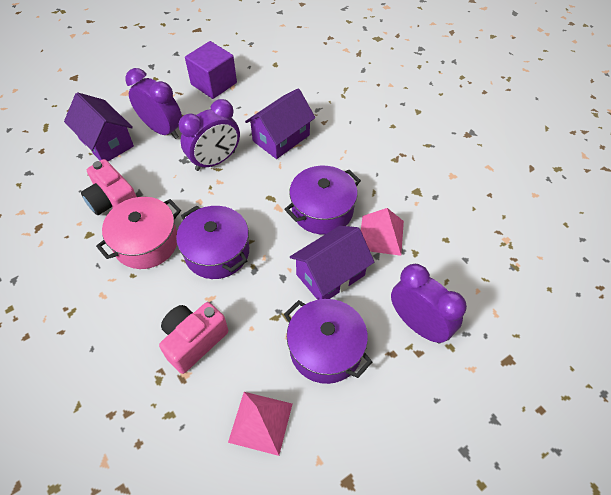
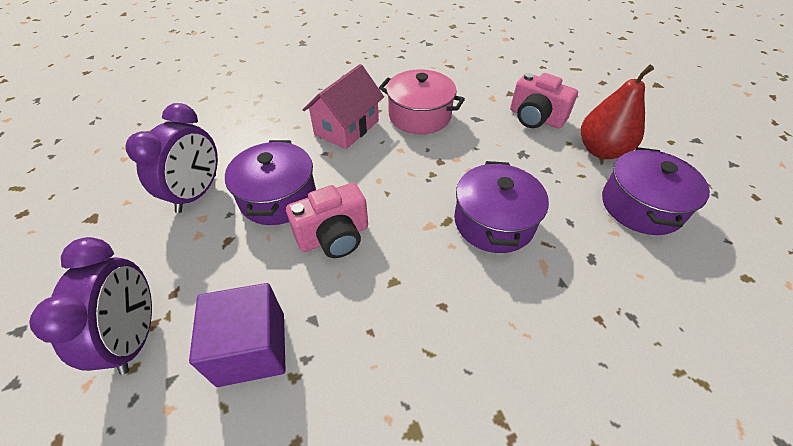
pink house: none = 0 -> [303,64,384,149] = 1
pink pyramid: [228,392,292,456] [361,208,404,256] = 2 -> none = 0
purple clock: [125,68,182,139] [179,99,240,171] [391,264,467,343] = 3 -> [29,237,152,375] [125,103,218,213] = 2
purple house: [64,92,134,161] [245,88,315,159] [290,226,374,300] = 3 -> none = 0
red pear: none = 0 -> [581,65,654,159] = 1

